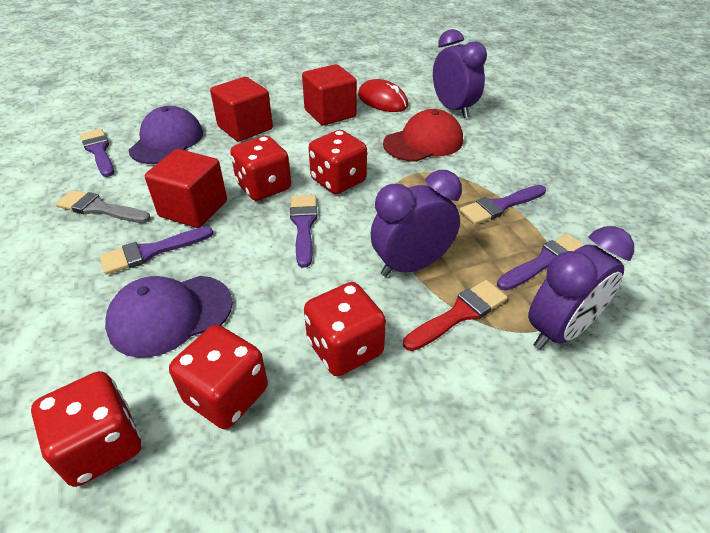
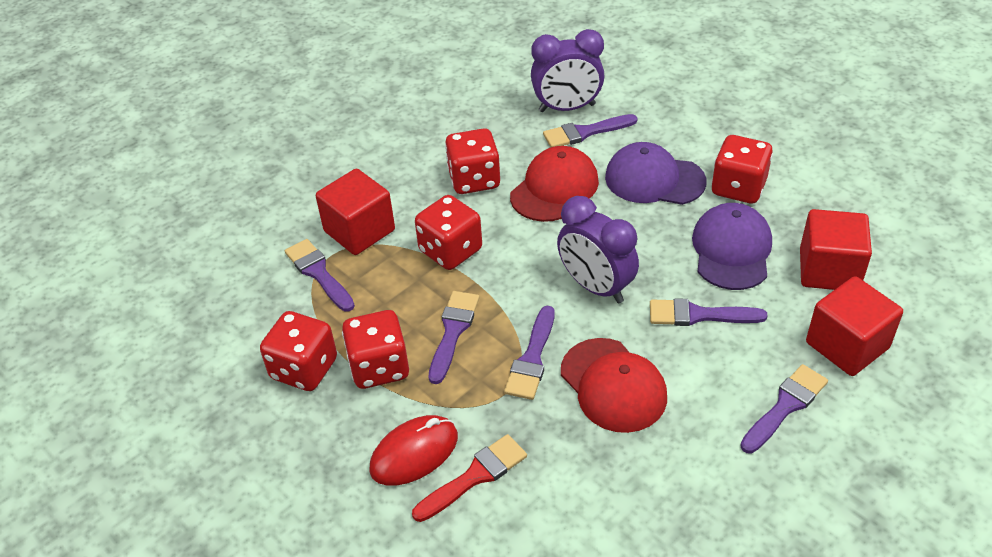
grey brush: [56,190,151,223] = 1 -> none = 0
purple brush: [80,129,114,177] [99,227,213,275] [290,195,318,268] [460,185,546,225] [497,233,584,291] = 5 -> [285,239,355,312] [429,291,480,384] [504,306,555,400] [543,114,638,147] [650,298,768,326] [740,364,828,454] = 6
purple clock: [371,170,462,277] [433,29,487,118] [528,226,634,350] = 3 -> [531,29,604,112] [557,196,639,303] = 2
red cap: [383,109,463,162] = 1 -> [510,146,599,222] [561,338,667,433] = 2

